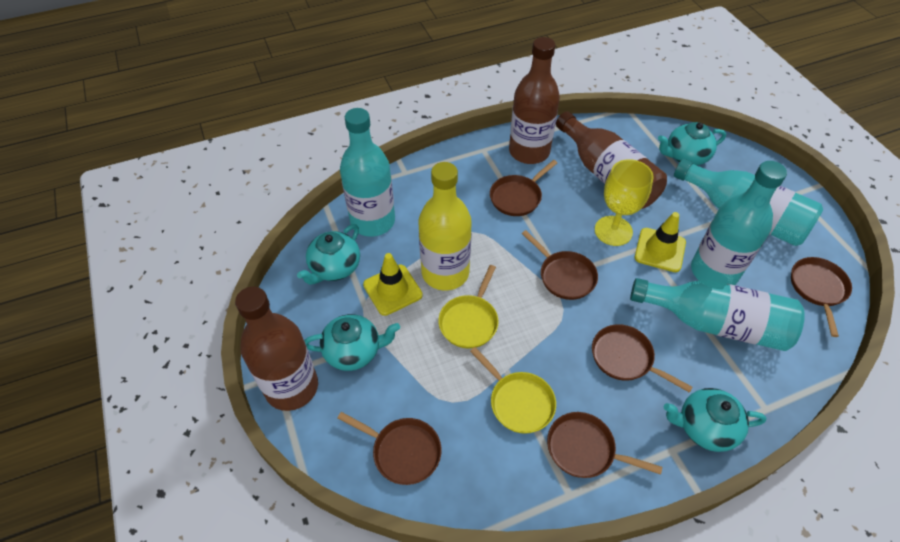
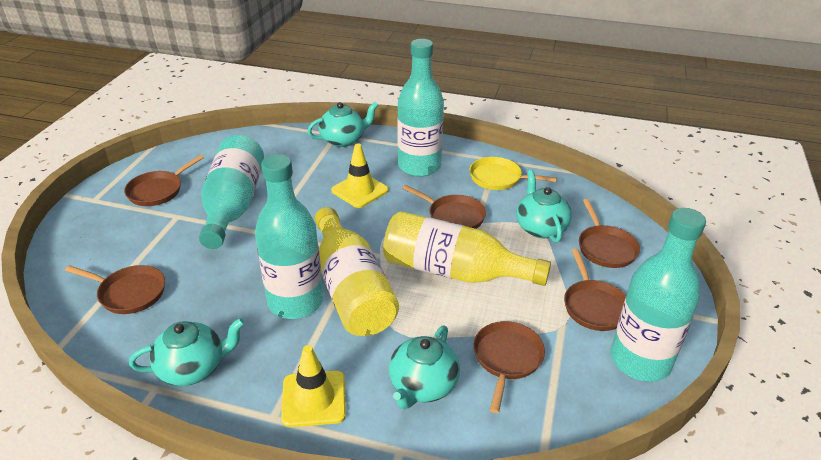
brown bottle: [235,287,318,411] [509,37,560,164] [556,111,667,209] = 3 -> none = 0
yellow bottle: [419,162,472,291] = 1 -> [315,207,399,336] [383,211,551,286] = 2
yellow goblet: [595,159,654,246] = 1 -> none = 0
yellow pan: [438,265,499,349] [470,347,556,434] = 2 -> [469,157,557,190] = 1

